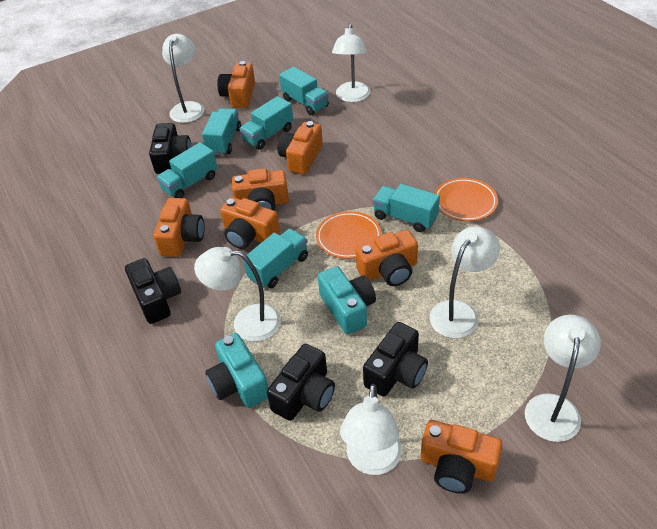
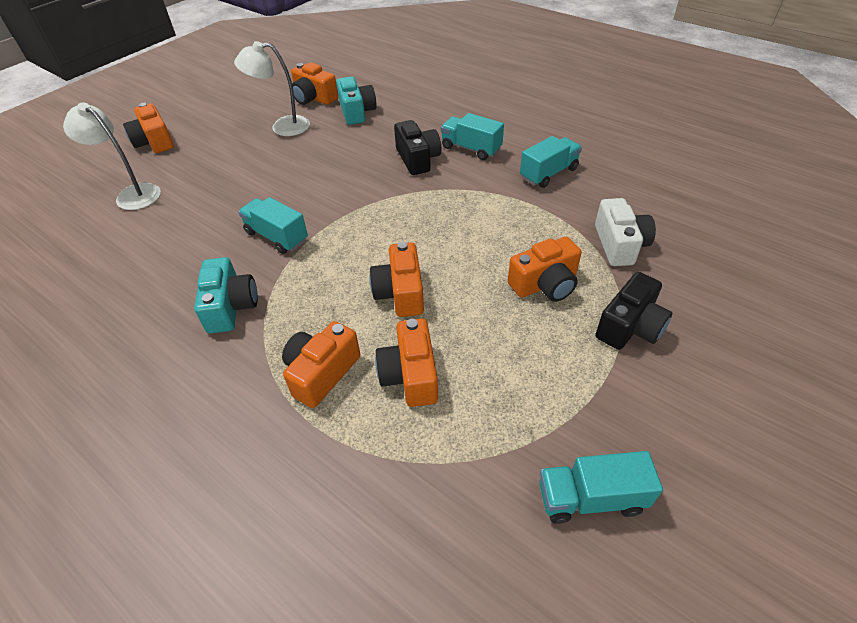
black camera: [125,258,181,324] [149,123,192,174] [267,344,335,421] [363,322,428,397] = 4 -> [394,120,441,175] [595,272,672,350] = 2
orange camera: [154,198,204,257] [217,61,255,108] [220,197,280,249] [232,168,289,210] [278,121,323,174] [356,230,418,286] [421,420,502,494] = 7 -> [123,103,174,153] [282,321,360,408] [291,62,338,105] [369,241,424,317] [375,318,438,407] [508,237,582,302] = 6
orange plate: [316,211,382,259] [434,178,498,221] = 2 -> none = 0
turquoise truck: [156,142,217,198] [202,108,241,155] [239,96,293,150] [243,229,308,288] [279,67,329,115] [373,184,440,232] = 6 -> [238,197,308,254] [441,113,504,160] [520,136,582,188] [539,451,663,524] = 4
white camera: none = 0 -> [595,198,656,266] = 1
white lamp: [162,34,204,123] [194,247,281,342] [332,24,370,102] [340,384,402,475] [430,226,500,338] [525,315,601,442] = 6 -> [63,103,161,210] [234,41,310,136] = 2

